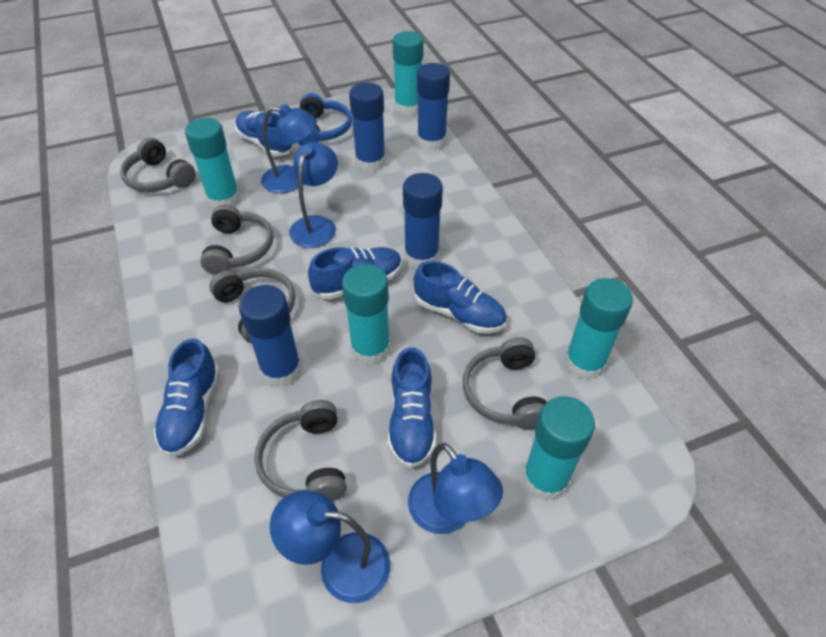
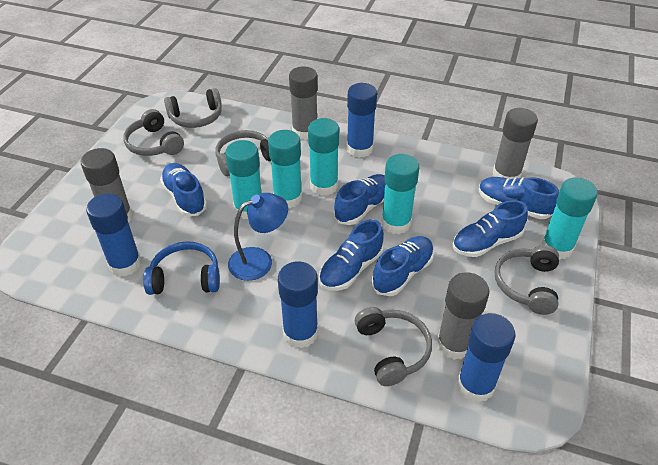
blue lamp: [261,104,317,193] [270,490,390,603] [289,142,338,248] [408,443,503,534] = 4 -> [228,193,288,281] = 1
blue shoe: [154,338,220,457] [235,111,293,156] [308,247,402,300] [388,347,436,468] [414,261,506,334] = 5 -> [160,163,207,216] [319,219,384,291] [334,174,385,225] [371,236,434,296] [452,200,528,257] [479,177,559,219] = 6
grey glue stick: none = 0 -> [81,148,133,223] [289,67,318,140] [437,272,489,360] [493,108,538,179] = 4

